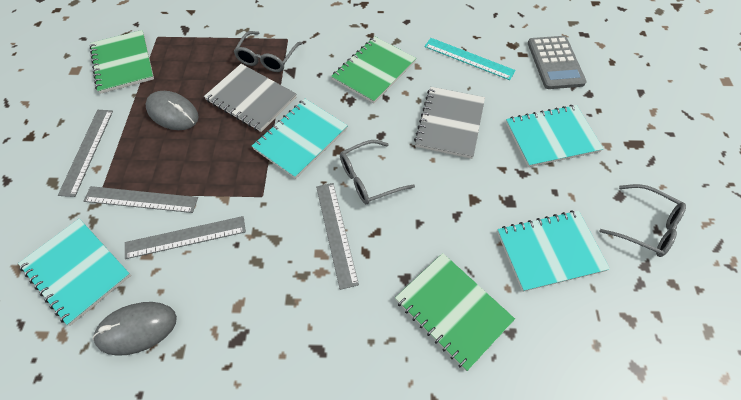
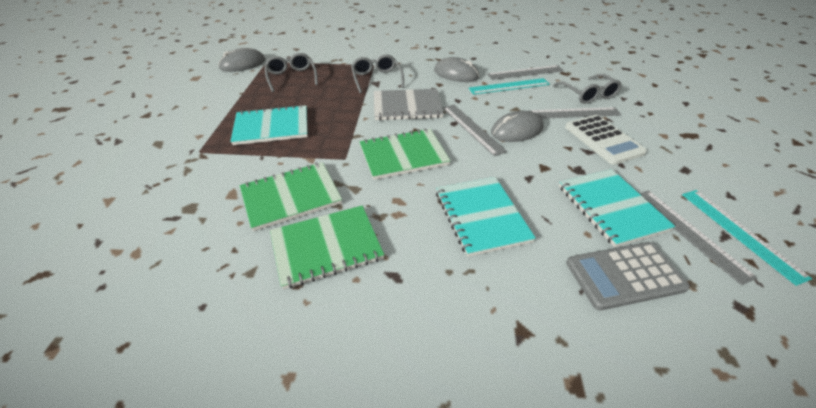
grey mouse: [93,302,177,356] [145,91,199,130] = 2 -> [218,48,266,72] [434,57,479,82] [491,111,544,142] = 3
grey notebook: [204,64,296,132] [414,87,485,159] = 2 -> [374,89,444,121] = 1
turquoise notebook: [18,219,131,326] [252,99,348,179] [497,210,610,292] [506,105,603,167] = 4 -> [230,105,308,145] [436,177,536,257] [559,169,675,247] = 3
turquoise ruler: [424,38,516,80] = 1 -> [469,78,550,95] [682,190,812,286] = 2
white calculator: none = 0 -> [565,115,647,165] = 1

